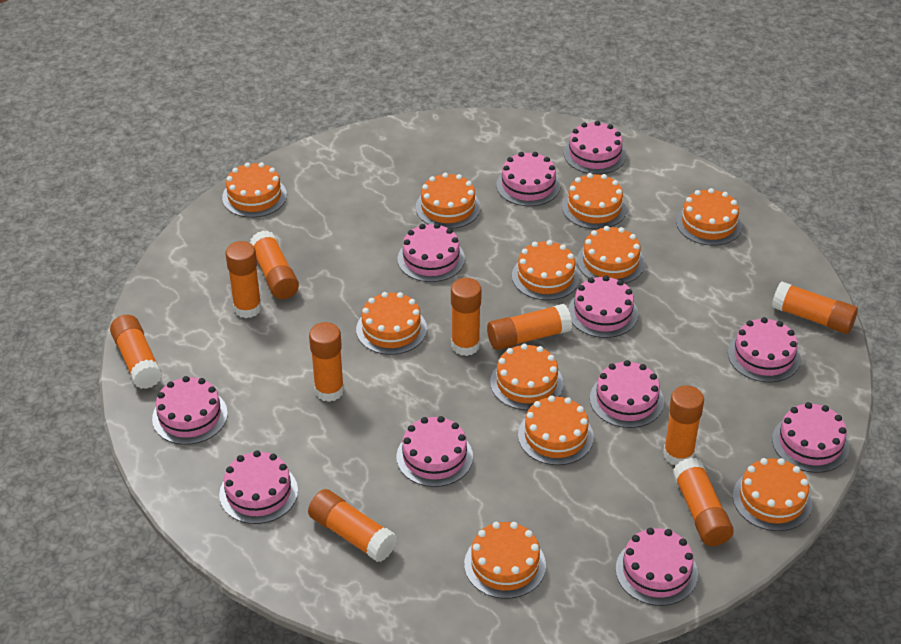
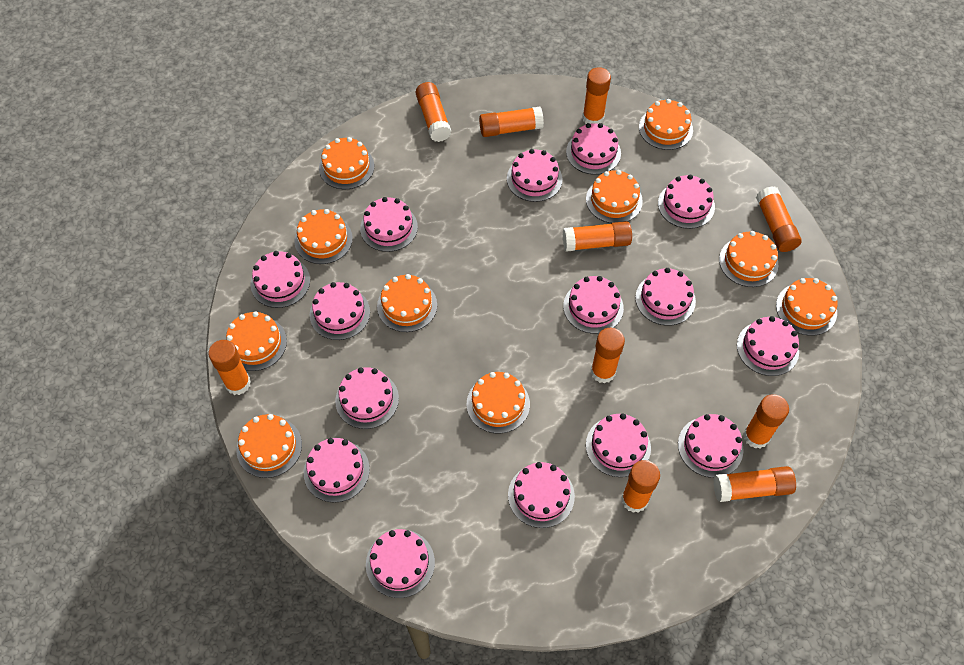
orange cake: [222,162,287,218] [356,292,427,355] [416,173,480,229] [464,522,546,599] [490,344,564,410] [512,240,580,300] [518,396,594,465] [562,173,627,229] [577,226,645,284] [676,188,742,246] [733,458,812,531] = 11 -> [226,311,287,371] [236,414,302,478] [294,209,353,264] [319,137,374,189] [377,274,437,332] [467,372,530,434] [586,170,643,223] [639,99,693,150] [719,231,778,287] [776,278,838,336] = 10
pink cake: [152,376,228,445] [219,450,298,524] [396,416,473,487] [398,223,465,282] [496,152,560,206] [564,121,626,174] [568,275,638,338] [590,360,664,428] [616,528,698,606] [728,317,801,382] [772,402,849,473] = 11 -> [251,251,310,308] [304,438,370,503] [310,282,370,340] [335,367,399,429] [360,197,418,252] [366,529,435,598] [507,149,563,202] [508,462,575,528] [563,276,624,334] [566,123,621,175] [586,413,651,477] [635,268,696,326] [658,175,715,229] [678,414,744,478] [737,316,799,376] = 15

